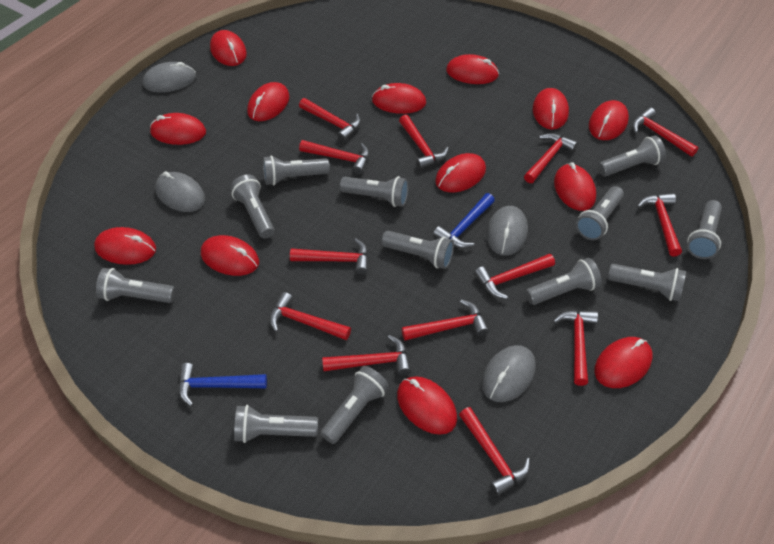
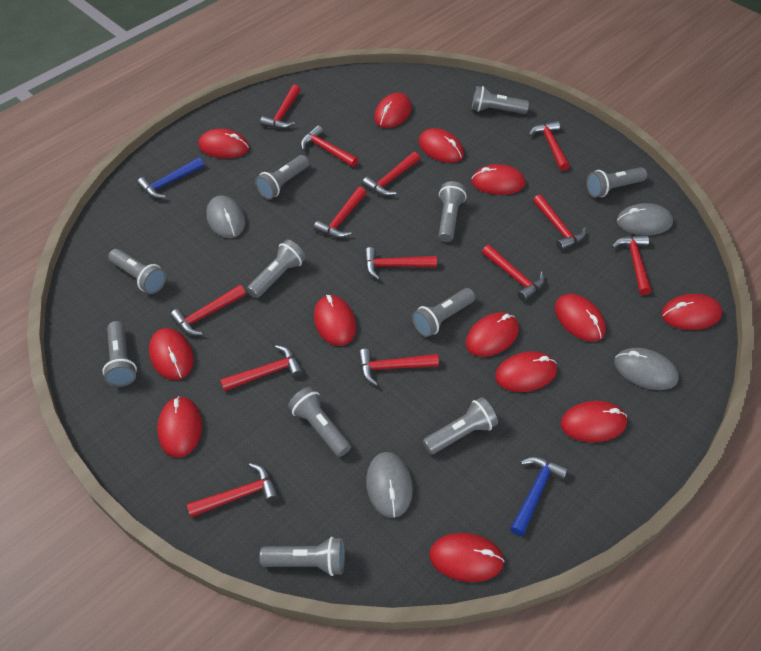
grey flashlight: [96,268,175,303] [230,174,275,239] [234,405,318,443] [263,155,330,185] [320,366,389,444] [340,176,409,207] [381,231,454,269] [526,258,602,305] [576,186,624,240] [598,135,666,177] [608,264,686,301] [687,200,722,259] = 12 -> [102,321,137,387] [108,249,166,294] [247,239,306,298] [255,155,309,199] [259,537,345,576] [288,387,351,457] [412,288,475,337] [423,397,498,454] [439,181,467,242] [472,86,529,114] [586,167,647,198] = 11

